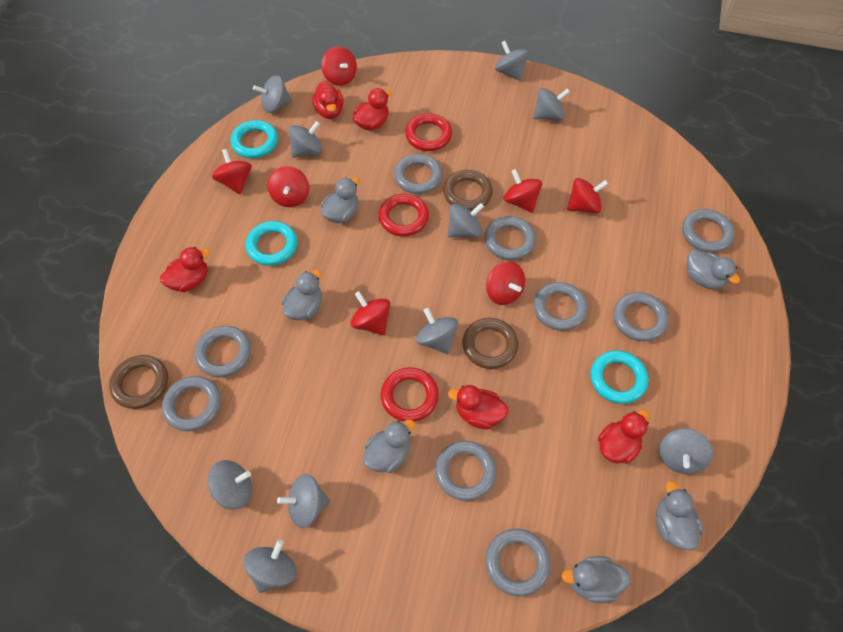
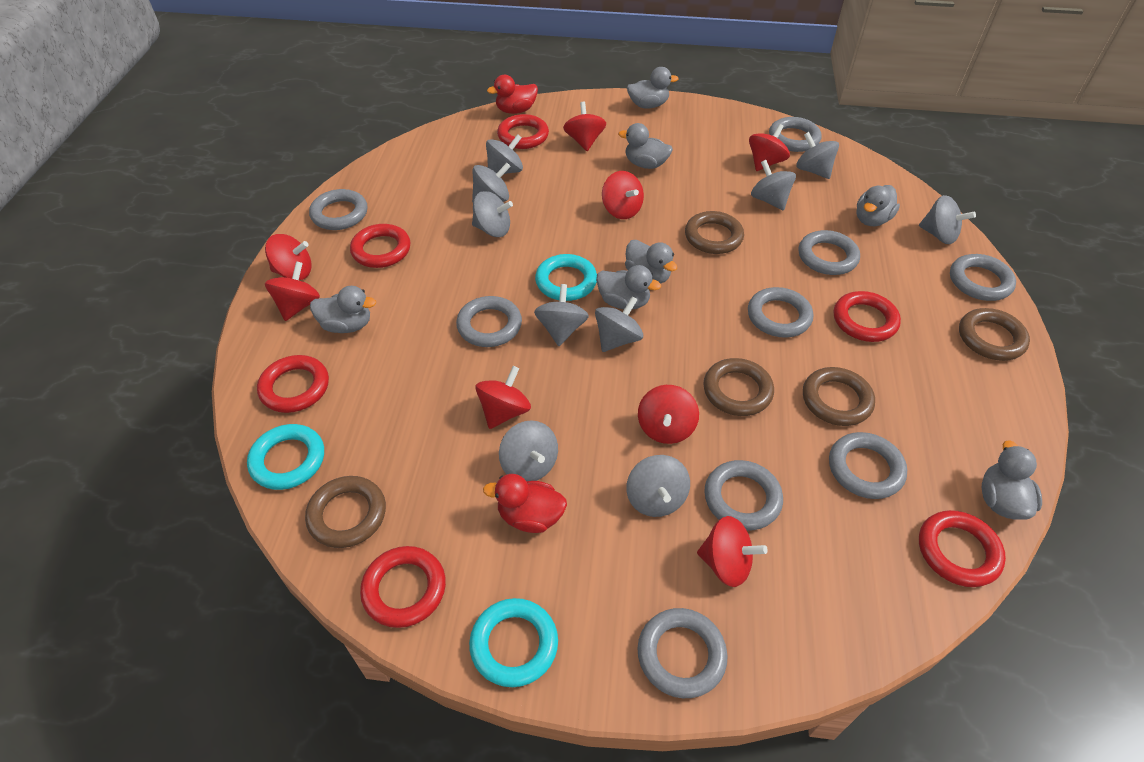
brown ring: [109,355,168,409] [443,170,493,211] [463,318,518,369] = 3 -> [305,476,386,548] [685,211,744,254] [703,358,774,416] [803,367,875,426] [959,308,1030,361] = 5
grey duck: [282,270,322,321] [321,178,360,223] [363,419,415,473] [562,556,631,603] [656,481,703,550] [687,249,740,290] = 6 -> [310,286,376,333] [596,265,661,310] [618,123,673,169] [625,240,677,284] [627,67,679,109] [856,185,900,226] [982,440,1042,520] = 7
red duck: [160,247,210,292] [312,81,343,119] [353,88,392,130] [448,385,509,429] [598,410,649,464] = 5 -> [483,474,567,533] [487,75,538,114] = 2
red ring: [378,194,429,236] [381,367,439,422] [405,113,452,151] = 3 -> [257,355,329,413] [350,224,411,268] [360,546,446,628] [497,114,549,149] [834,291,901,342] [919,510,1006,587] = 6
red spinning top: [212,149,252,194] [268,166,309,207] [321,46,357,86] [351,291,390,335] [486,261,525,305] [504,169,542,213] [567,178,608,213] = 7 -> [265,234,312,280] [265,261,320,321] [475,366,531,429] [563,102,606,151] [602,171,644,219] [638,385,699,444] [697,516,768,587] [749,124,790,171] = 8

